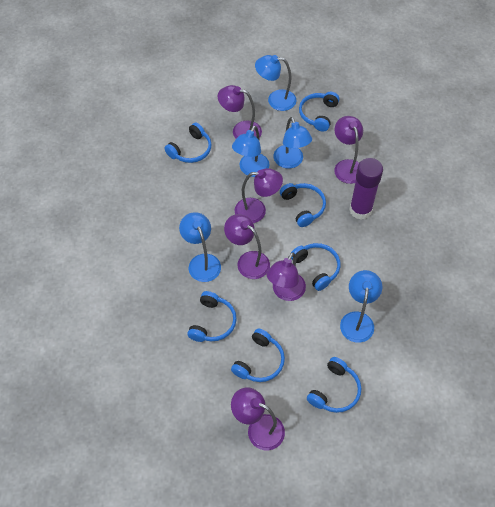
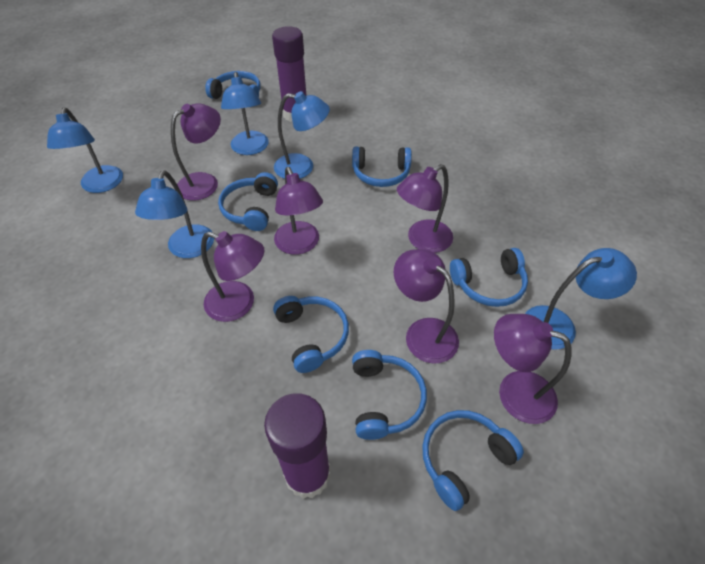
purple glue stick: [349,158,383,220] = 1 -> [264,393,330,499] [272,26,307,122] = 2

